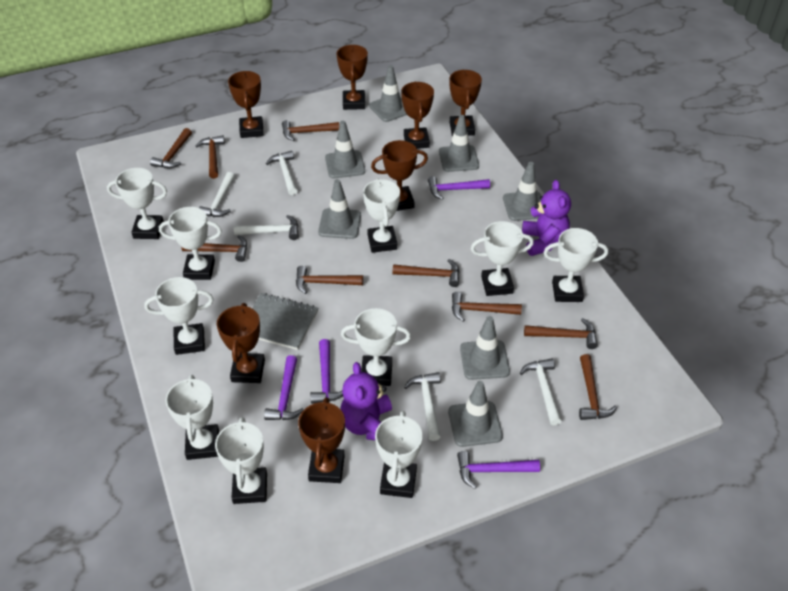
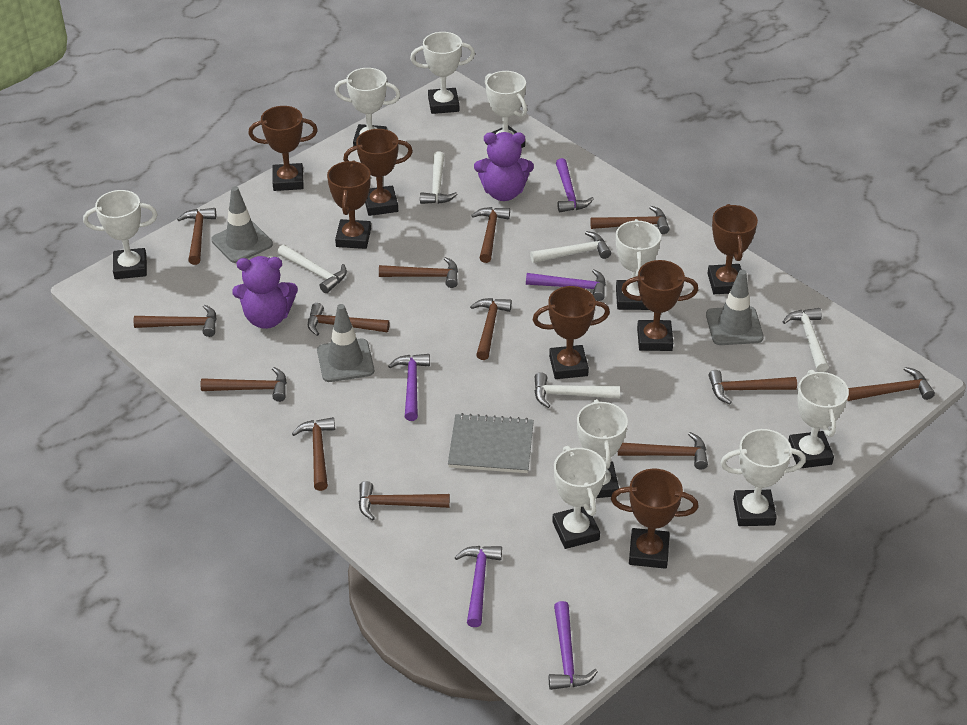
brown hammer: [150,128,192,168] [181,235,247,262] [196,135,225,179] [282,120,339,141] [296,266,363,294] [393,259,460,287] [452,292,522,321] [524,318,598,349] [579,354,617,420] = 9 -> [133,304,217,337] [177,208,216,265] [201,367,287,402] [292,417,335,491] [308,303,390,336] [359,481,450,521] [379,257,458,288] [470,298,512,360] [471,207,510,263] [590,206,670,234] [618,432,708,470] [709,370,797,404] [847,367,935,401] = 13
grey traffic cone: [318,179,361,239] [325,121,365,178] [369,65,407,122] [439,115,479,172] [448,381,503,447] [460,316,510,380] [503,162,541,221] = 7 -> [211,186,273,263] [317,304,374,382] [706,270,764,345] = 3
purple hammer: [264,355,304,420] [310,339,343,404] [428,176,490,200] [457,451,540,489] = 4 -> [388,354,430,421] [455,546,502,627] [526,269,606,301] [549,601,598,690] [556,158,594,212] = 5
white trophy: [107,168,167,239] [144,277,214,355] [159,207,222,280] [165,375,219,460] [215,417,267,504] [341,308,411,386] [363,179,400,253] [375,411,422,498] [471,221,534,296] [544,228,608,302] = 10 -> [83,190,158,279] [334,68,400,146] [410,32,475,114] [485,71,527,148] [552,446,606,549] [577,399,628,498] [616,219,661,310] [720,429,806,526] [788,370,849,469] = 9

